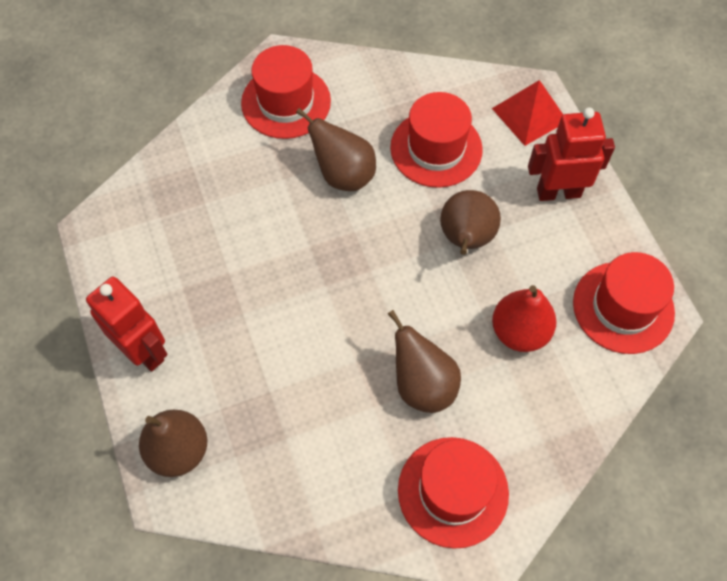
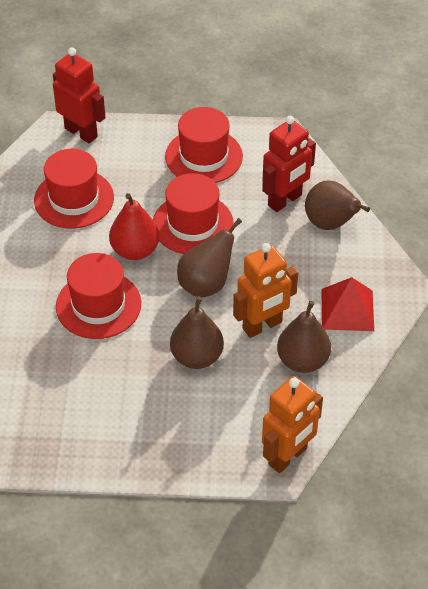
orange robot: none = 0 -> [233,243,298,338] [262,376,323,473] = 2

